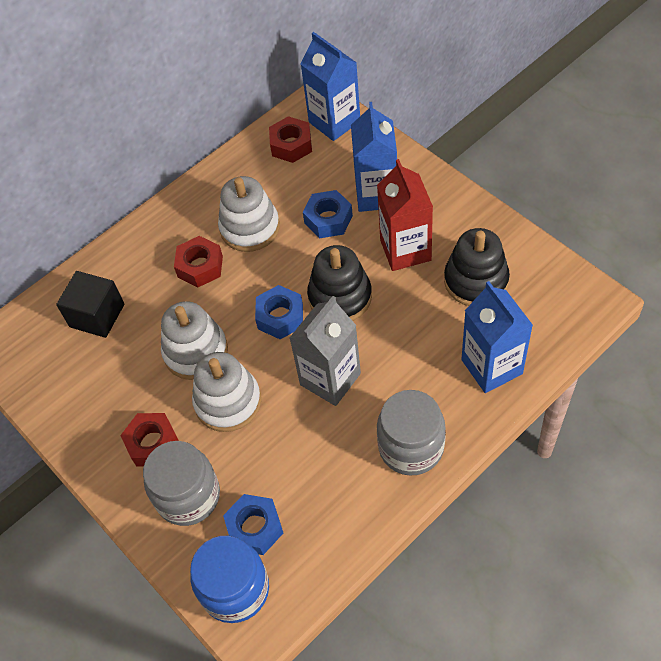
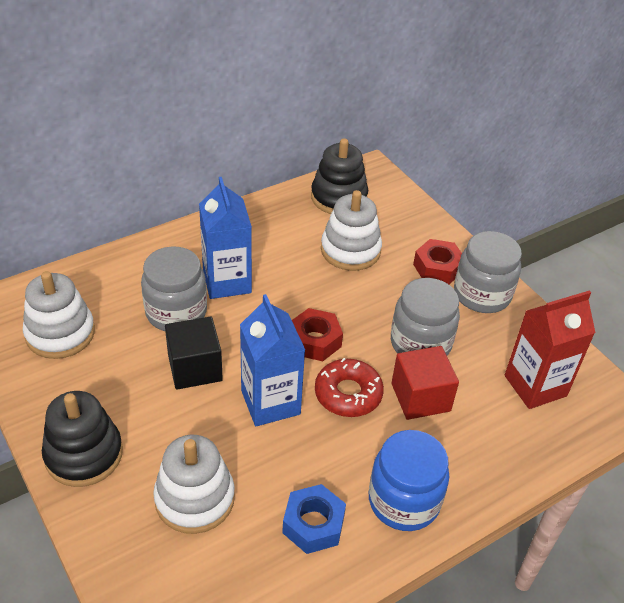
blue carton: [301,32,360,141] [351,102,397,212] [461,281,533,393] = 3 -> [199,177,252,299] [240,294,305,426] = 2
blue nut: [223,494,283,555] [255,285,303,339] [303,190,353,238] = 3 -> [282,484,346,554] = 1
grey carton: [290,296,361,406] = 1 -> none = 0
grey jar: [143,441,220,526] [377,390,446,476] = 2 -> [141,246,207,331] [391,278,460,356] [454,231,522,313] = 3
red cube: none = 0 -> [392,346,459,420] = 1
red donut: none = 0 -> [315,358,384,417] = 1
red nut: [120,413,179,466] [174,236,223,287] [269,116,312,163] = 3 -> [292,308,343,361] [413,239,462,284] = 2

